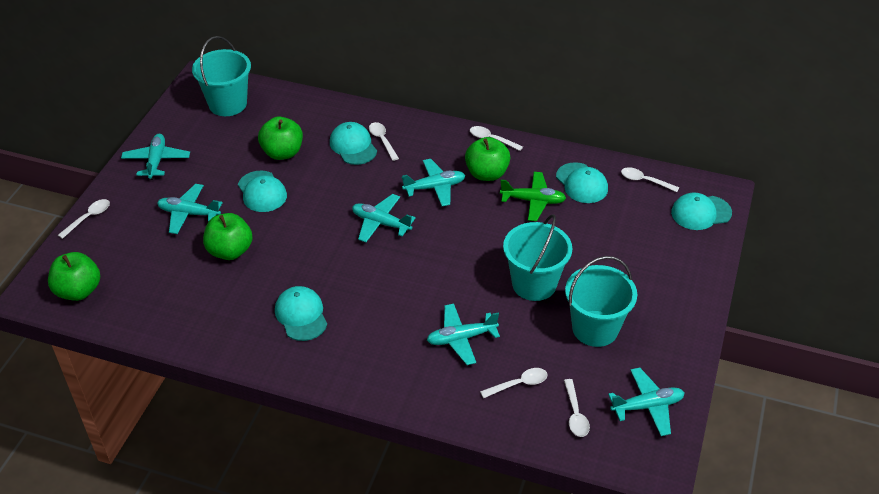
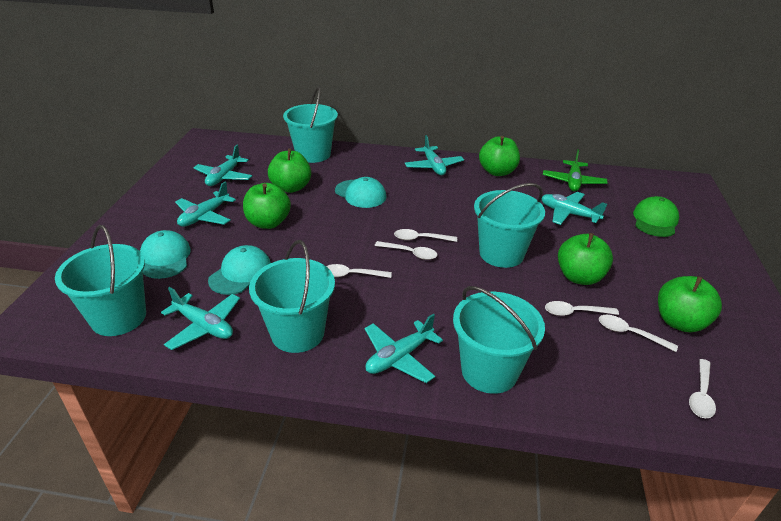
green apple: [48,252,100,301] [203,213,253,260] [258,116,303,160] [465,137,511,181] = 4 -> [243,183,291,229] [268,148,311,193] [479,136,520,176] [558,233,613,285] [658,276,722,332] = 5
green cap: none = 0 -> [633,196,679,237] = 1
turquoise bucket: [192,36,251,116] [503,214,572,301] [565,256,637,347] = 3 -> [55,225,146,336] [249,240,335,353] [283,86,338,163] [453,286,545,394] [474,183,545,268] = 5
turquoise cap: [238,171,287,212] [275,286,327,341] [330,122,377,165] [556,162,608,203] [671,192,732,230] = 5 -> [140,230,191,279] [208,245,271,295] [335,177,386,208] = 3

